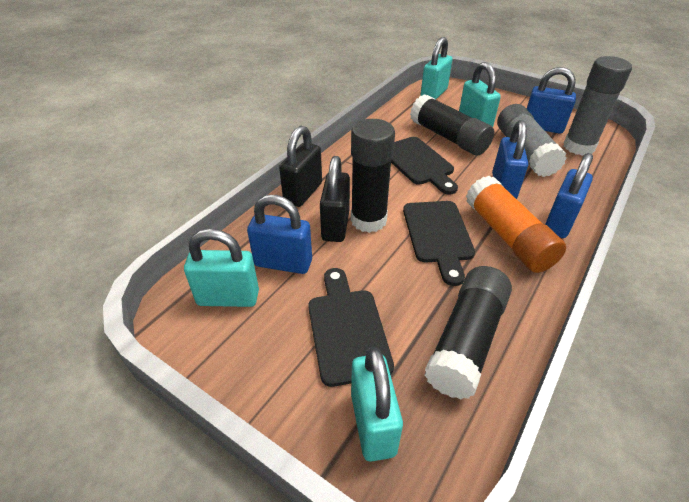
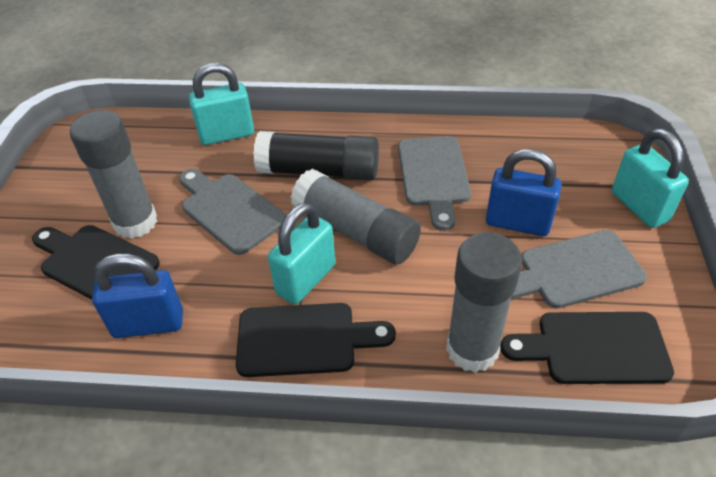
black glue stick: [351,119,395,233] [410,94,494,155] [424,266,512,399] = 3 -> [253,131,379,181] = 1
black padlock: [279,126,322,207] [320,156,350,242] = 2 -> none = 0
blue padlock: [247,195,312,274] [492,120,528,199] [527,67,576,134] [545,153,593,238] = 4 -> [92,253,183,338] [486,149,561,236] = 2
grey cutting board: none = 0 -> [179,169,286,255] [398,136,471,231] [511,230,647,308] = 3
grey glue stick: [497,104,567,177] [564,56,632,156] = 2 -> [70,110,157,239] [291,169,421,264] [446,232,522,373] = 3
orange glue stick: [466,176,566,273] = 1 -> none = 0
turquoise padlock: [184,229,259,307] [351,347,403,462] [420,37,452,100] [459,62,501,127] = 4 -> [189,63,254,145] [268,202,335,304] [612,128,689,228] = 3

